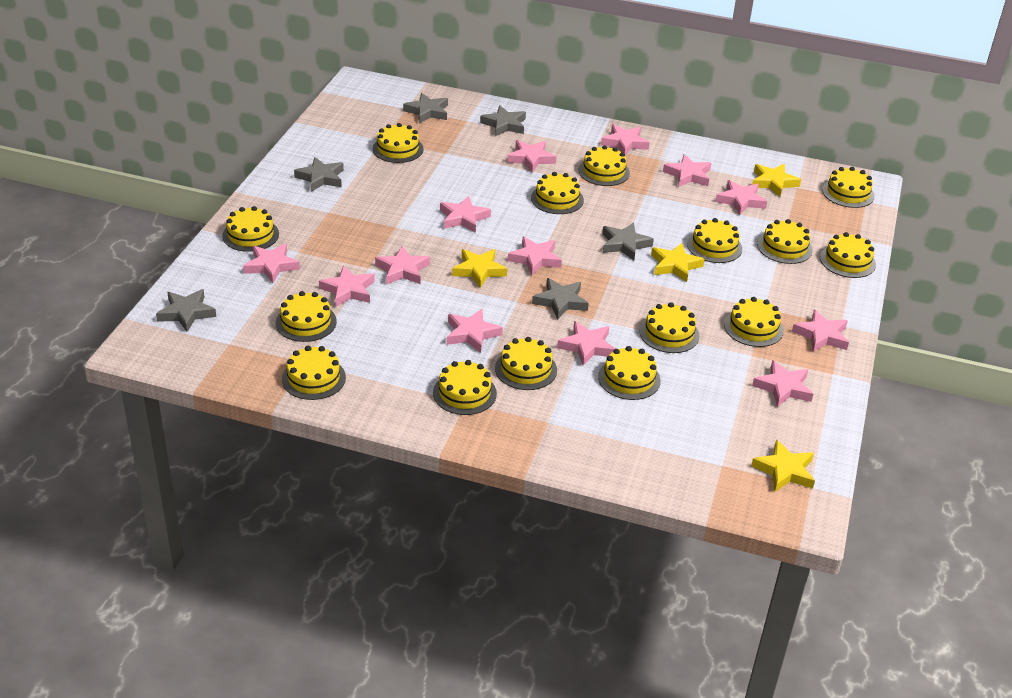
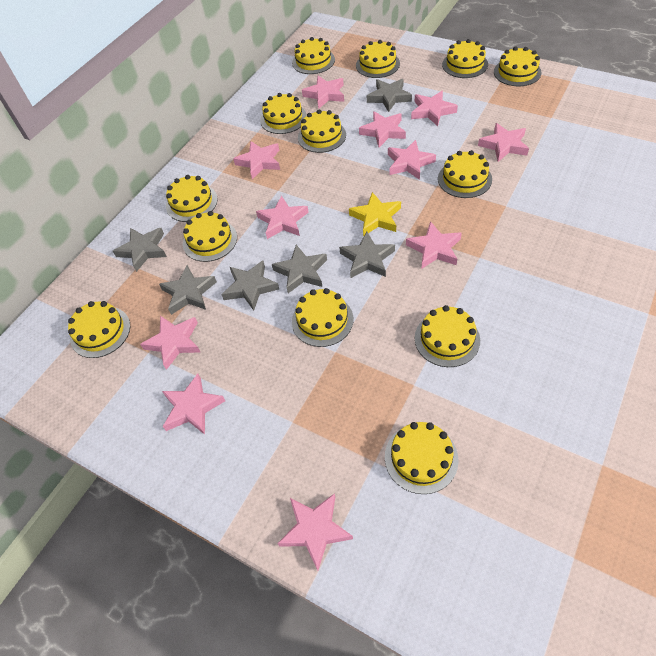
pink star: [243,244,300,283] [319,266,375,307] [375,246,430,285] [440,196,491,233] [447,309,503,353] [507,140,556,172] [508,237,562,275] [557,321,615,366] [601,124,650,155] [663,154,711,187] [715,180,767,215] [752,360,813,407] [792,309,849,352] = 13 -> [140,316,200,370] [162,374,225,435] [233,141,280,179] [256,195,309,239] [277,493,353,571] [302,76,344,109] [359,111,406,147] [388,140,436,180] [406,221,462,269] [411,91,458,126] [478,123,529,162] = 11
yellow cake: [222,206,279,252] [276,291,337,342] [282,346,346,400] [373,123,424,163] [433,360,497,415] [495,337,557,390] [531,172,584,214] [579,145,630,186] [598,346,661,400] [640,302,699,353] [687,218,742,263] [724,297,784,347] [757,219,813,264] [820,232,876,278] [822,167,875,208] = 15 -> [68,301,130,358] [166,175,218,222] [183,211,237,262] [260,93,307,134] [292,37,335,74] [292,288,353,347] [298,110,346,153] [356,40,400,78] [385,422,458,494] [415,305,480,367] [438,150,492,198] [442,39,488,78] [494,47,542,86] = 13
yellow star: [452,249,507,288] [651,243,705,282] [751,440,815,492] [752,164,801,197] = 4 -> [349,192,401,236] = 1

